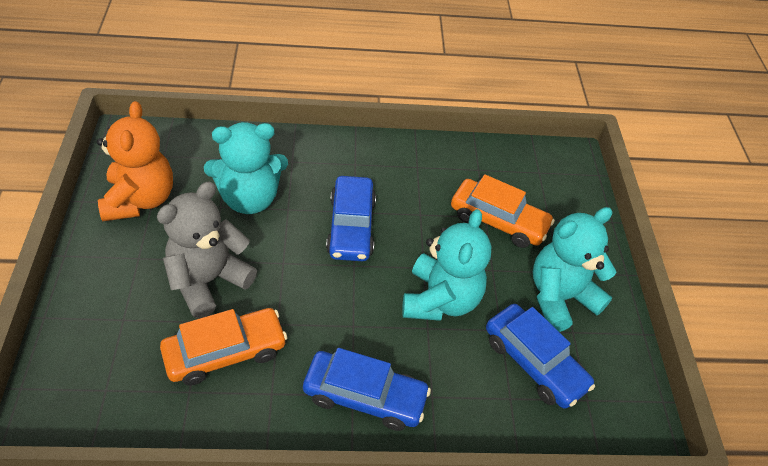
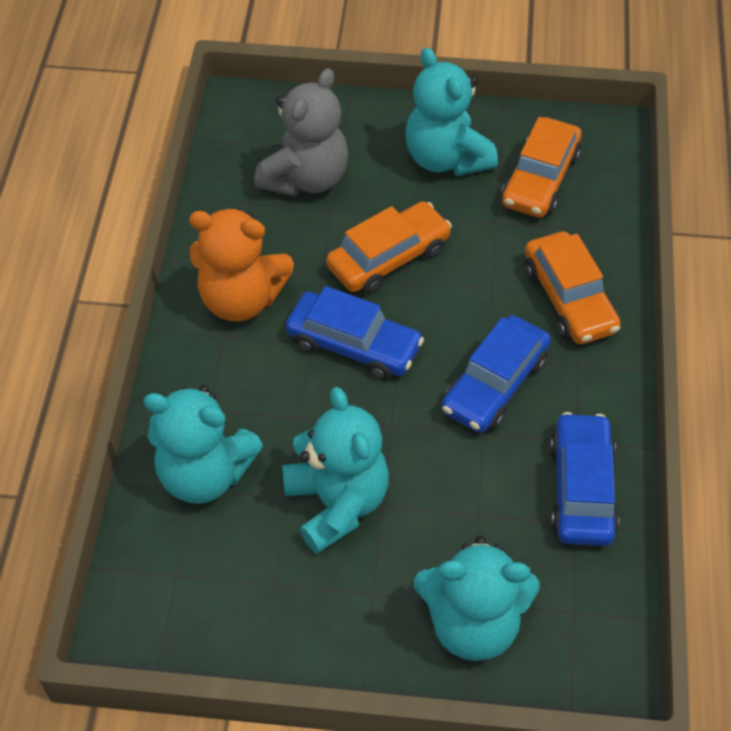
orange car: [160,308,287,385] [451,174,555,248] = 2 -> [326,201,452,294] [501,117,582,218] [525,231,621,344] = 3
turquoise teddy bear: [204,122,288,214] [402,209,491,321] [533,207,616,332] = 3 -> [143,385,263,504] [282,387,389,554] [405,48,498,176] [413,536,540,661] = 4

